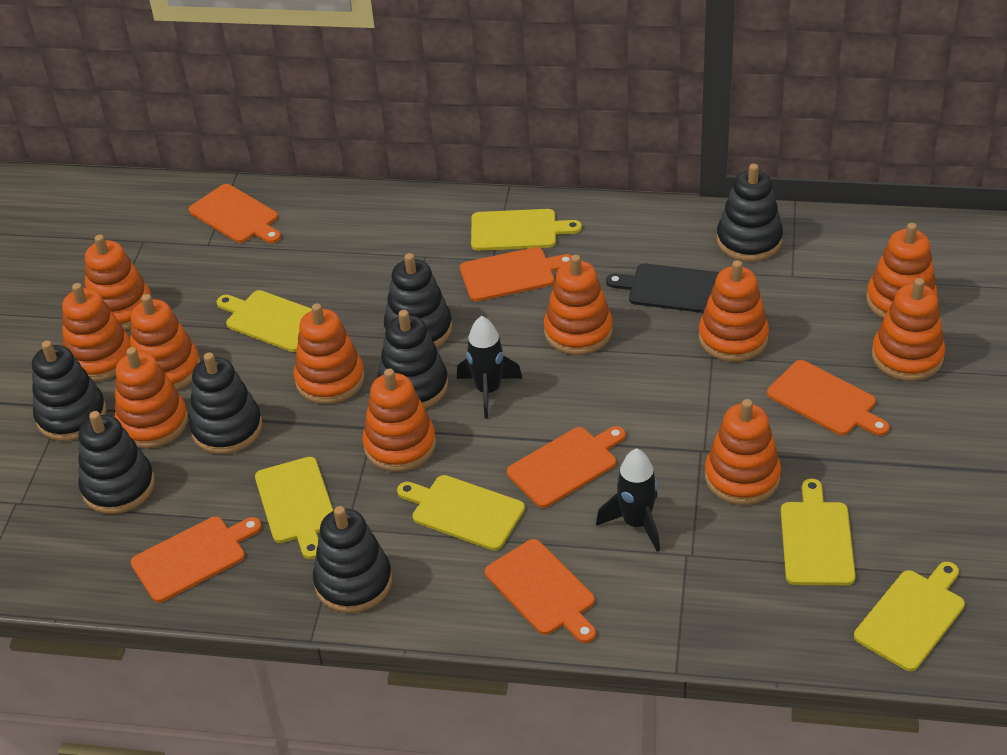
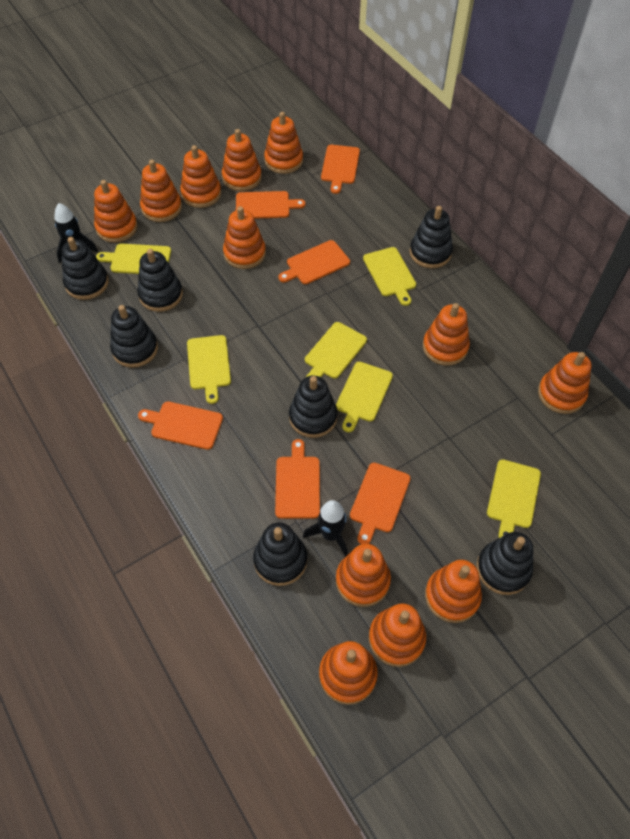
black cutting board: [606,263,719,313] = 1 -> none = 0
orange stacking toy: [62,283,131,382] [85,235,153,330] [115,347,188,449] [130,294,200,390] [294,303,365,404] [363,368,436,472] [544,255,613,355] [699,260,769,362] [705,399,781,505] [866,223,937,319] [872,278,945,381] = 11 -> [94,180,137,243] [140,159,182,222] [180,145,221,208] [222,129,262,191] [223,206,266,269] [264,112,303,174] [319,641,378,705] [336,544,391,607] [369,604,426,667] [423,303,470,366] [425,560,482,623] [538,352,591,414] = 12

